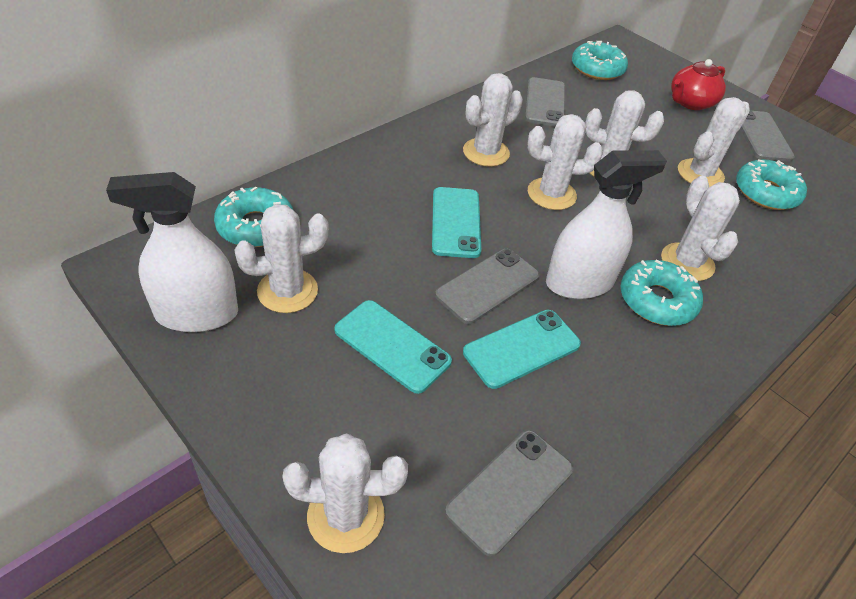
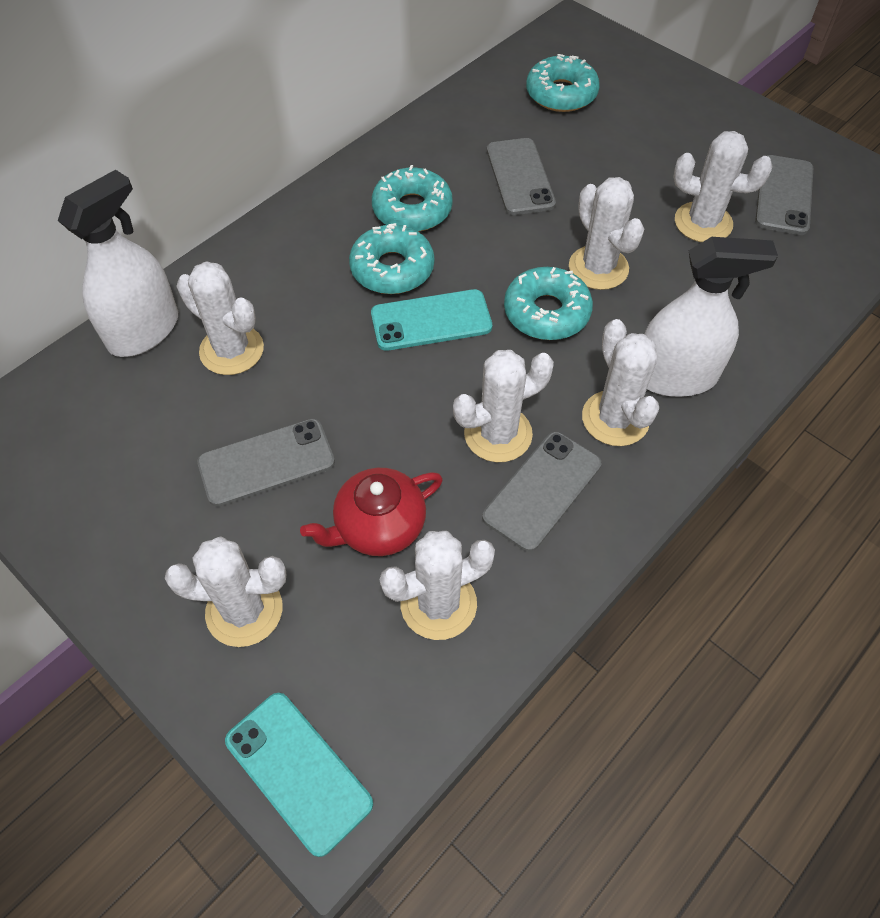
turquoise phone: [334,300,452,394] [432,187,481,258] [463,310,581,389] = 3 -> [225,693,373,857] [371,289,492,351] = 2

